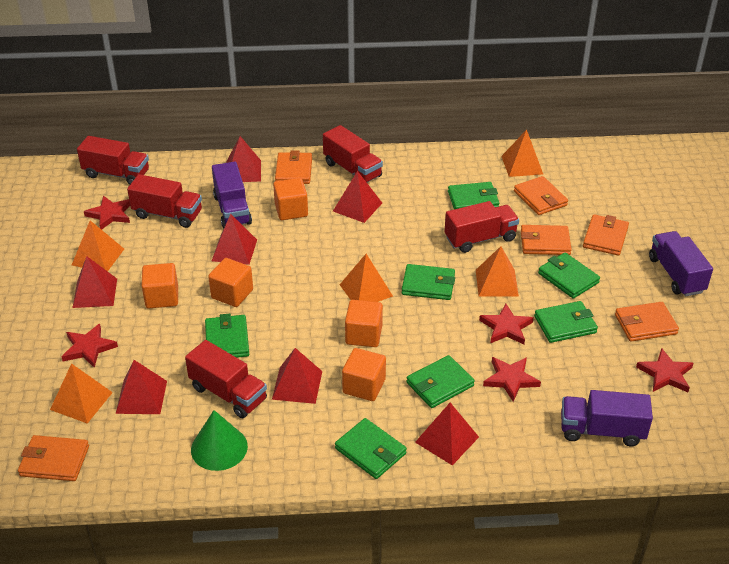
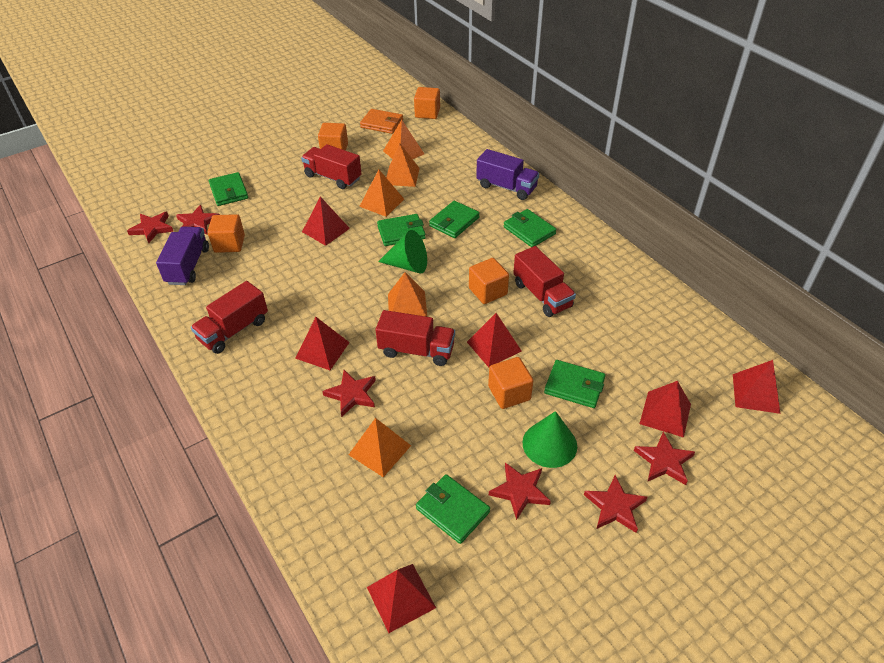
green cone: [191,410,248,471] = 1 -> [378,230,427,274] [523,411,577,468] = 2
green wallet: [205,314,249,358] [335,418,407,479] [402,264,455,300] [406,355,475,408] [448,182,499,209] [534,301,598,343] [538,253,600,299] = 7 -> [209,172,248,206] [377,214,426,246] [416,474,490,544] [429,201,480,238] [504,209,556,247] [544,360,606,408] = 6
orange wallet: [18,435,89,481] [275,150,312,184] [514,176,568,215] [521,225,572,255] [583,214,629,256] [615,302,679,342] = 6 -> [360,109,403,134] = 1
purple truck: [212,162,252,228] [561,390,653,446] [649,231,713,296] = 3 -> [156,227,209,285] [476,149,539,200] = 2
red pyramid: [73,256,117,308] [116,360,167,414] [212,214,257,265] [226,136,261,182] [272,348,322,404] [333,171,382,223] [415,403,479,465] = 7 -> [295,317,350,370] [302,196,350,246] [367,564,436,633] [467,313,521,367] [640,381,691,437] [733,360,780,414] = 6
red star: [61,324,118,368] [84,196,130,230] [479,304,534,344] [483,357,541,402] [636,348,694,392] = 5 -> [127,212,174,243] [176,205,220,235] [322,370,376,417] [489,463,551,520] [584,475,647,533] [634,432,695,485] = 6
red truck: [77,136,149,185] [127,174,202,228] [185,340,267,418] [323,125,383,183] [445,201,519,253] = 5 -> [191,281,268,354] [301,144,362,189] [375,310,455,366] [513,246,576,317] = 4

